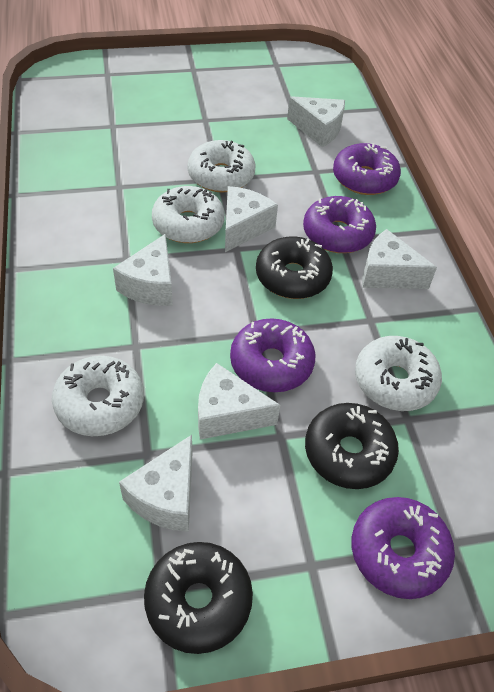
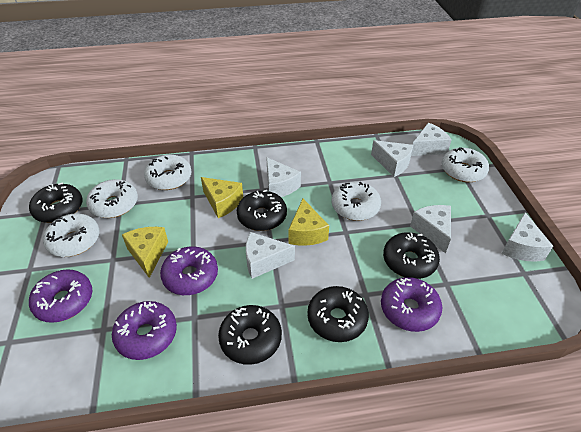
black donut: [144,542,253,654] [256,236,333,299] [305,403,399,489] = 3 -> [29,182,83,223] [218,305,282,365] [237,190,287,231] [307,286,369,342] [383,232,440,279] = 5
white donut: [52,356,144,436] [152,186,225,243] [187,140,255,192] [355,336,442,411] = 4 -> [43,213,100,257] [86,179,138,218] [144,155,192,190] [331,182,381,221] [441,147,489,182] = 5
yellow cheese: none = 0 -> [122,227,168,278] [201,177,243,218] [288,199,329,246] = 3

